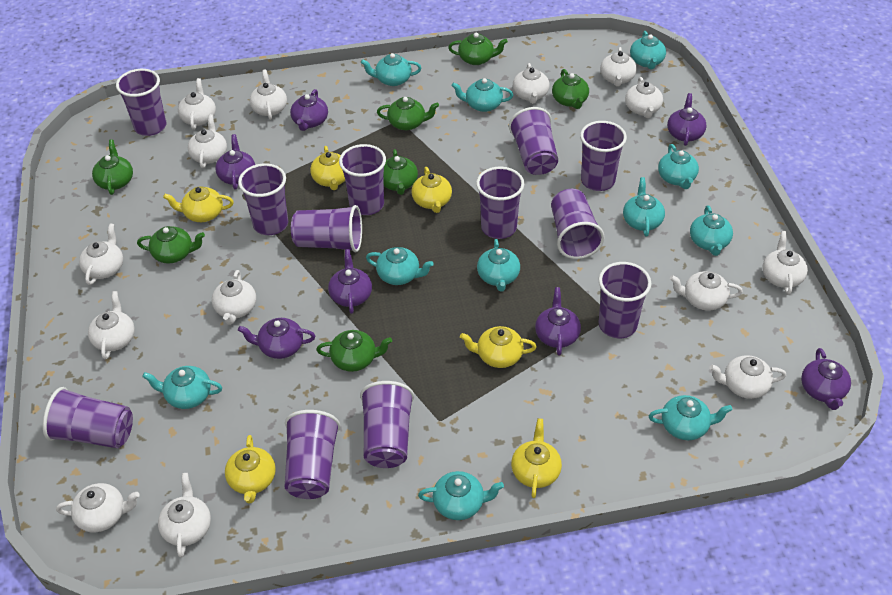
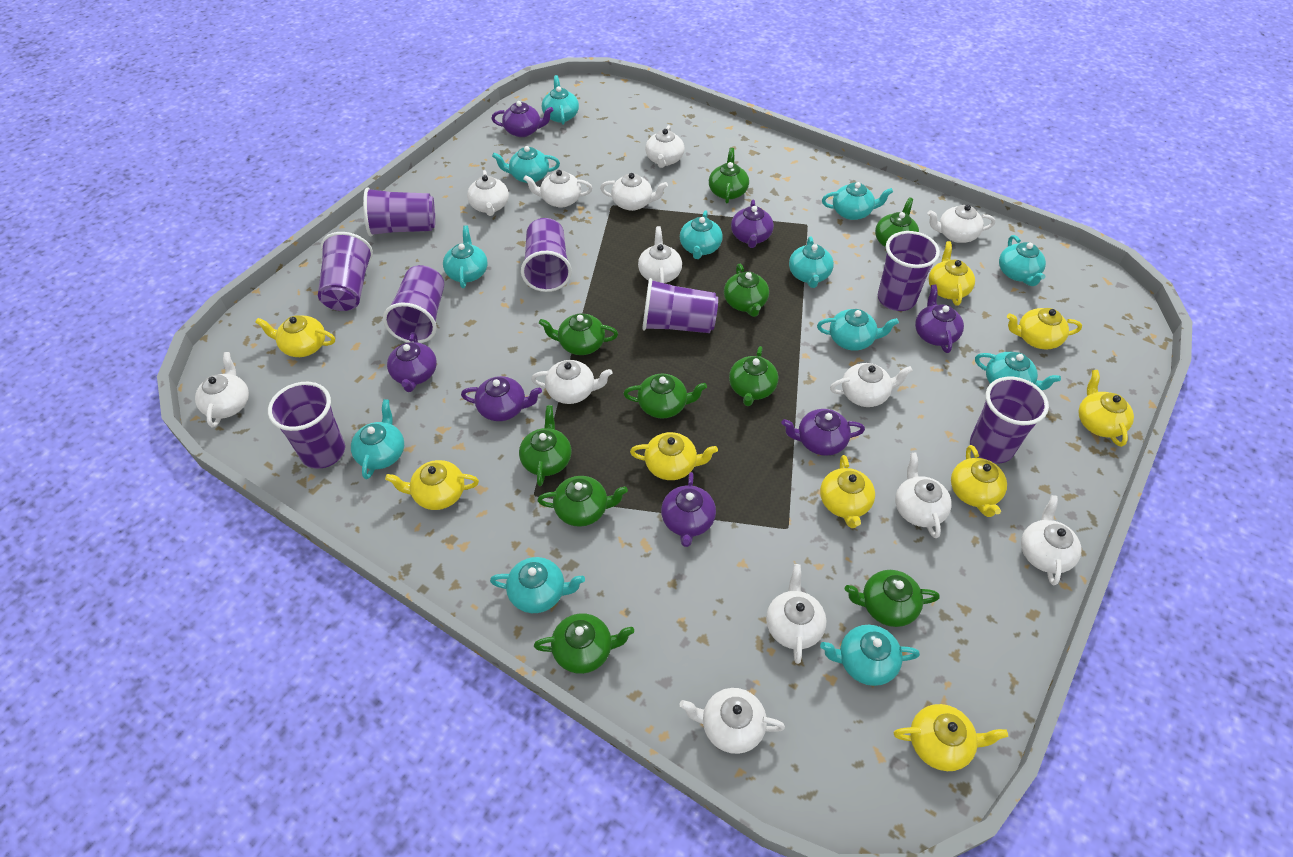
green teapot: [92,139,133,195] [137,226,205,264] [316,330,392,372] [377,97,439,130] [383,149,418,195] [448,33,508,65] [552,69,589,109] = 7 -> [519,405,571,486] [534,613,634,674] [537,476,628,527] [539,313,618,355] [623,374,707,418] [709,148,749,204] [724,264,769,317] [729,346,778,406] [845,570,940,627] [875,197,919,253] = 10
purple cup: [43,387,133,448] [116,69,166,136] [238,163,288,235] [284,410,340,499] [291,205,362,252] [339,144,386,215] [360,381,414,468] [476,167,524,239] [509,107,558,175] [551,189,605,259] [580,121,627,191] [598,262,651,339] = 12 -> [268,382,345,469] [318,232,373,311] [363,187,435,236] [383,265,444,343] [521,218,572,292] [642,278,718,333] [878,231,940,311] [970,377,1049,463] = 8
turquoise teapot: [142,366,222,409] [361,53,421,86] [366,247,434,285] [418,471,504,520] [452,78,513,112] [477,239,520,292] [623,177,665,237] [630,31,666,69] [649,395,733,440] [658,144,699,189] [690,205,733,256] = 11 -> [351,399,404,479] [443,225,488,288] [490,557,585,613] [492,146,560,183] [542,75,579,125] [680,210,723,259] [789,236,834,288] [817,309,899,351] [820,625,920,686] [822,182,893,220] [975,352,1061,390] [999,235,1046,286] = 12
white teapot: [56,483,140,533] [79,223,123,285] [88,291,135,359] [158,473,211,558] [178,78,216,130] [188,114,227,168] [212,270,256,325] [250,69,287,120] [513,63,549,104] [600,47,637,87] [625,77,663,118] [670,271,743,311] [709,355,786,399] [763,231,808,295] = 14 -> [195,352,249,427] [467,170,509,216] [523,170,592,208] [531,360,612,404] [600,173,668,211] [638,226,682,283] [645,125,684,168] [680,688,785,754] [766,564,826,664] [830,363,913,407] [895,452,952,538] [927,205,995,243] [1021,495,1081,585] = 13
yellow teapot: [163,186,234,222] [225,435,276,503] [310,146,345,190] [411,167,452,213] [460,326,537,368] [511,418,562,498] = 6 -> [255,315,335,357] [385,460,479,510] [630,432,718,480] [820,455,875,528] [894,704,1008,771] [928,241,975,306] [951,445,1007,517] [1007,308,1082,350] [1079,370,1134,447] = 9

